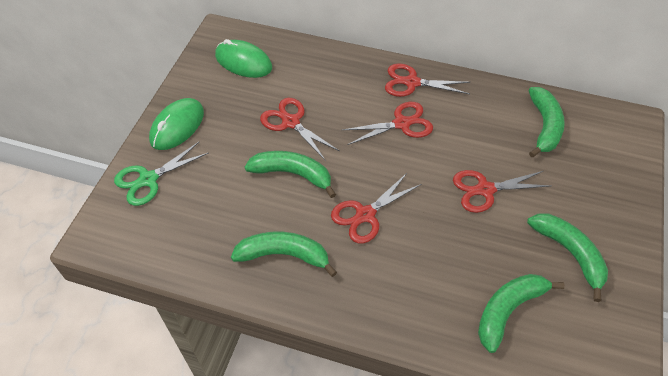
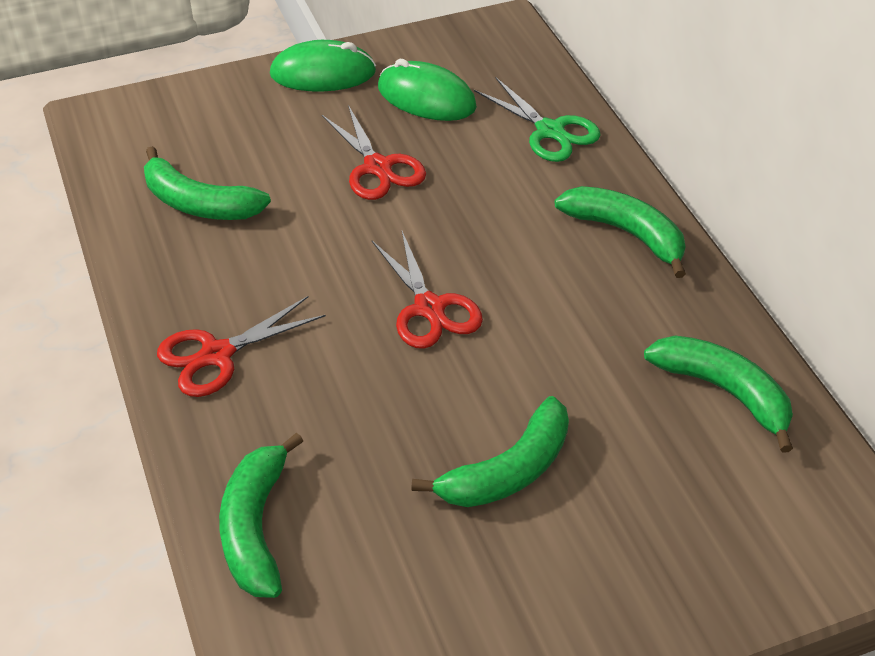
red scissors: [260,98,339,161] [331,173,421,244] [342,102,433,145] [385,63,471,97] [453,170,550,213] = 5 -> [157,296,326,397] [322,105,426,200] [372,231,483,349] = 3

